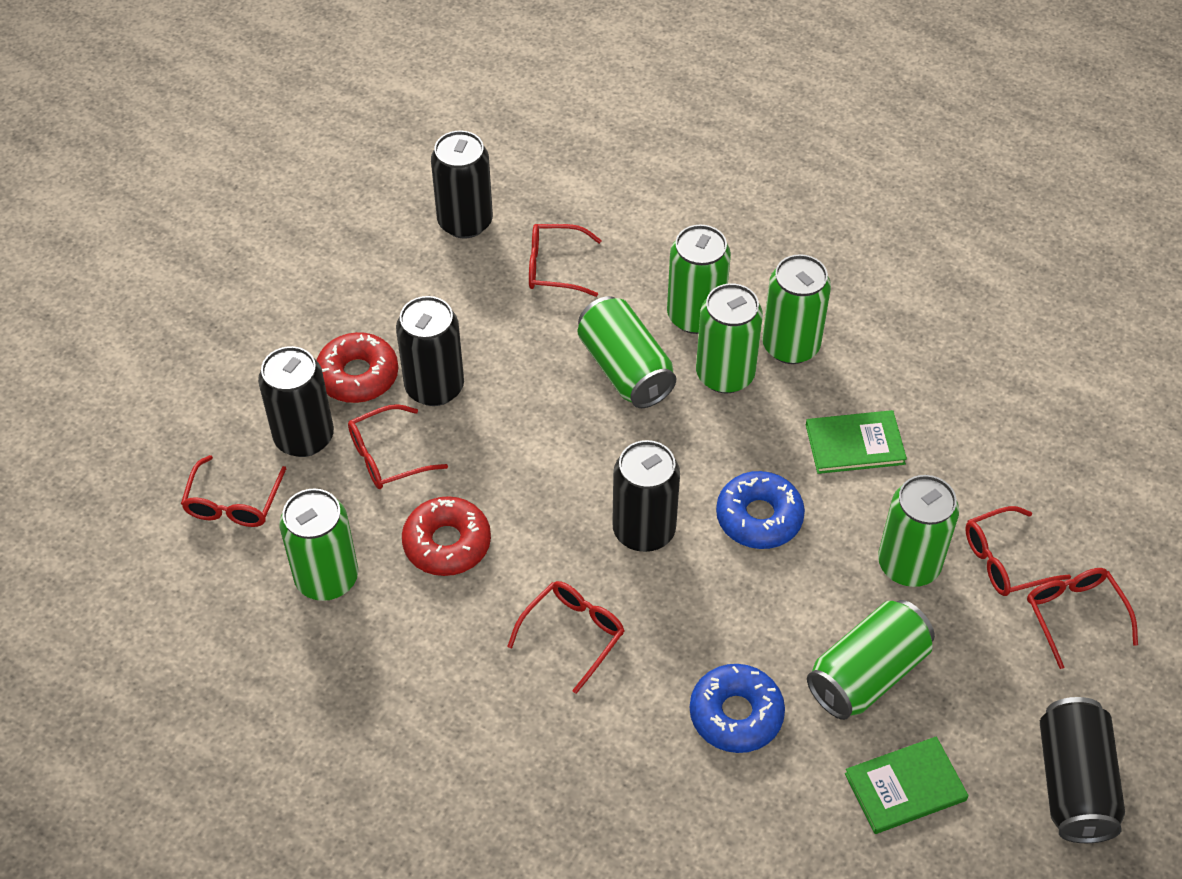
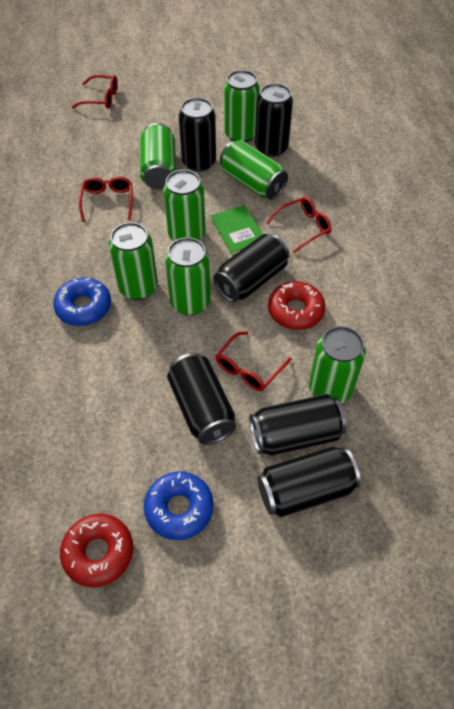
black can: [258,346,334,457] [396,296,464,406] [431,131,493,239] [612,440,680,552] [1040,697,1125,843] = 5 -> [167,353,236,445] [179,98,216,172] [213,234,289,302] [250,394,346,455] [255,84,293,157] [258,447,361,517] = 6
green book: [806,410,907,474] [845,736,968,834] = 2 -> [211,205,263,256] = 1
red glasses: [181,455,287,527] [348,404,448,489] [507,581,625,694] [529,224,602,297] [965,506,1071,596] [1027,568,1138,669] = 6 -> [72,75,118,109] [79,177,133,222] [216,331,292,391] [266,197,332,253] = 4

